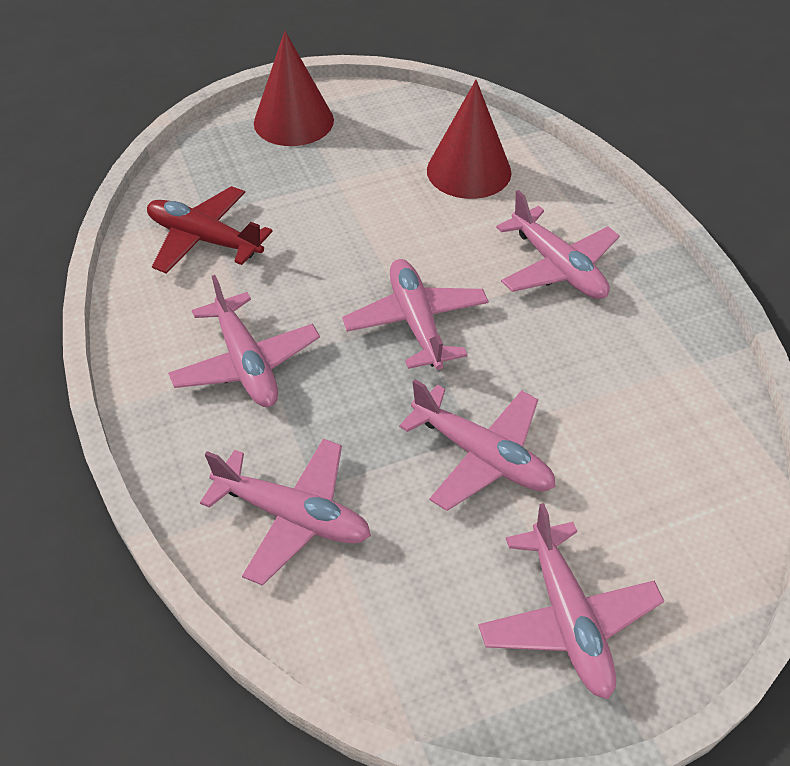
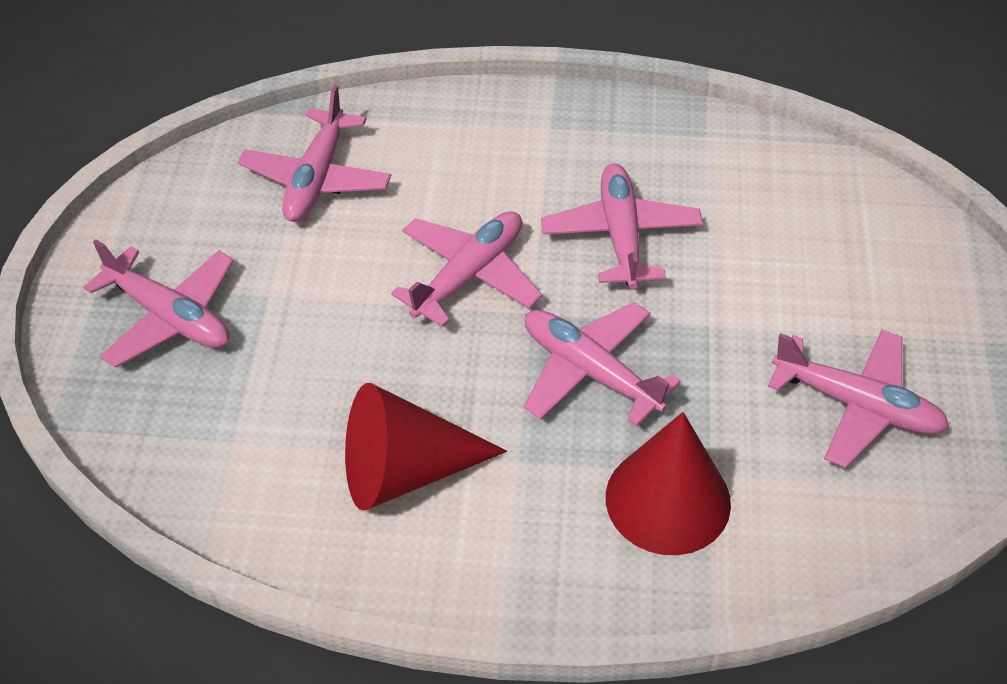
red plane: [147,186,273,274] = 1 -> none = 0

